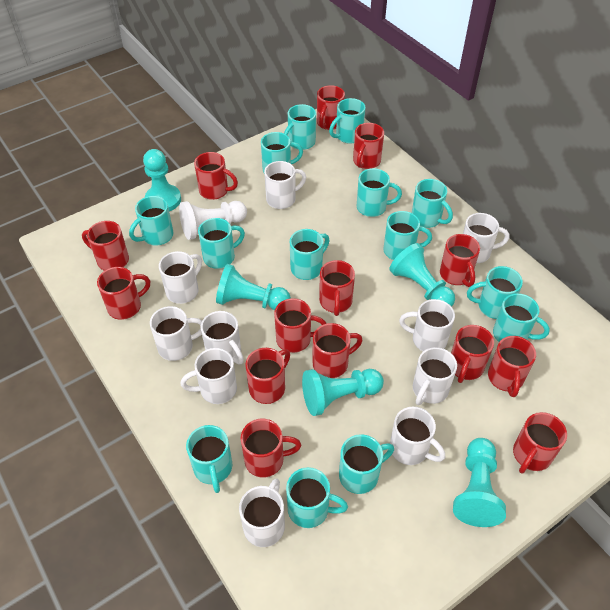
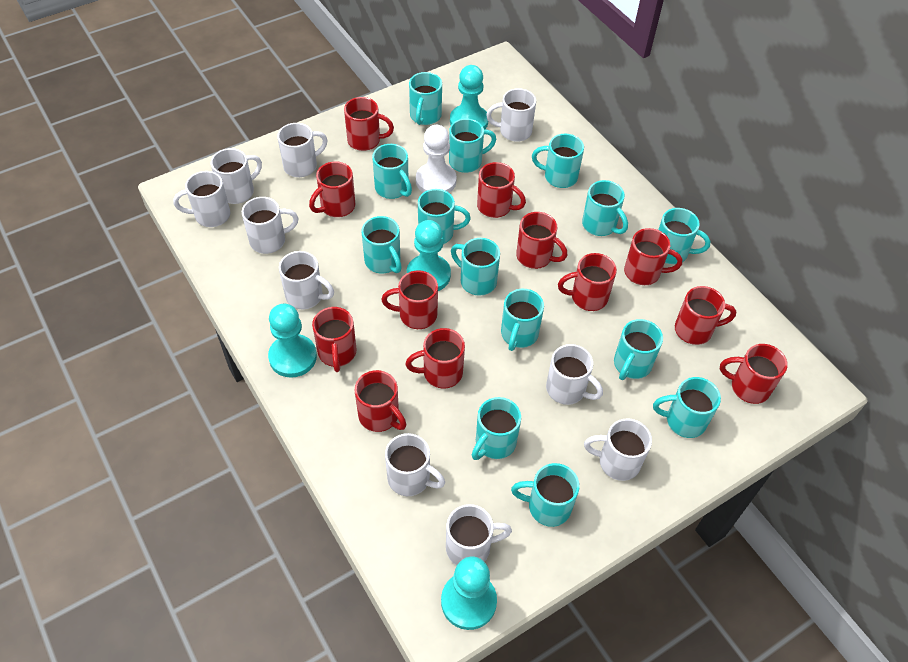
red mug: [82,221,129,271] [97,267,150,320] [194,152,238,200] [241,419,301,478] [245,348,290,404] [274,298,326,353] [313,323,362,378] [317,85,345,130] [319,260,355,316] [353,123,384,169] [440,234,480,287] [451,325,494,383] [488,336,536,397] [513,412,567,474] = 14 -> [309,161,355,217] [312,307,356,372] [344,97,394,151] [355,370,406,432] [381,270,438,329] [405,328,465,389] [477,162,526,218] [516,212,567,269] [558,253,617,311] [624,228,682,285] [675,286,736,345] [720,344,788,404] = 12
turquoise pawn: [143,149,181,211] [216,264,291,310] [302,369,384,416] [389,243,455,307] [453,438,506,527] = 5 -> [268,304,317,378] [407,220,451,291] [441,557,497,630] [450,65,488,130] = 4

